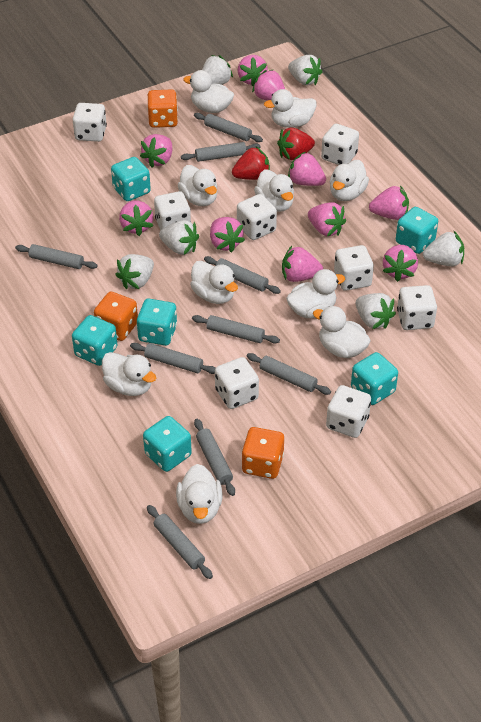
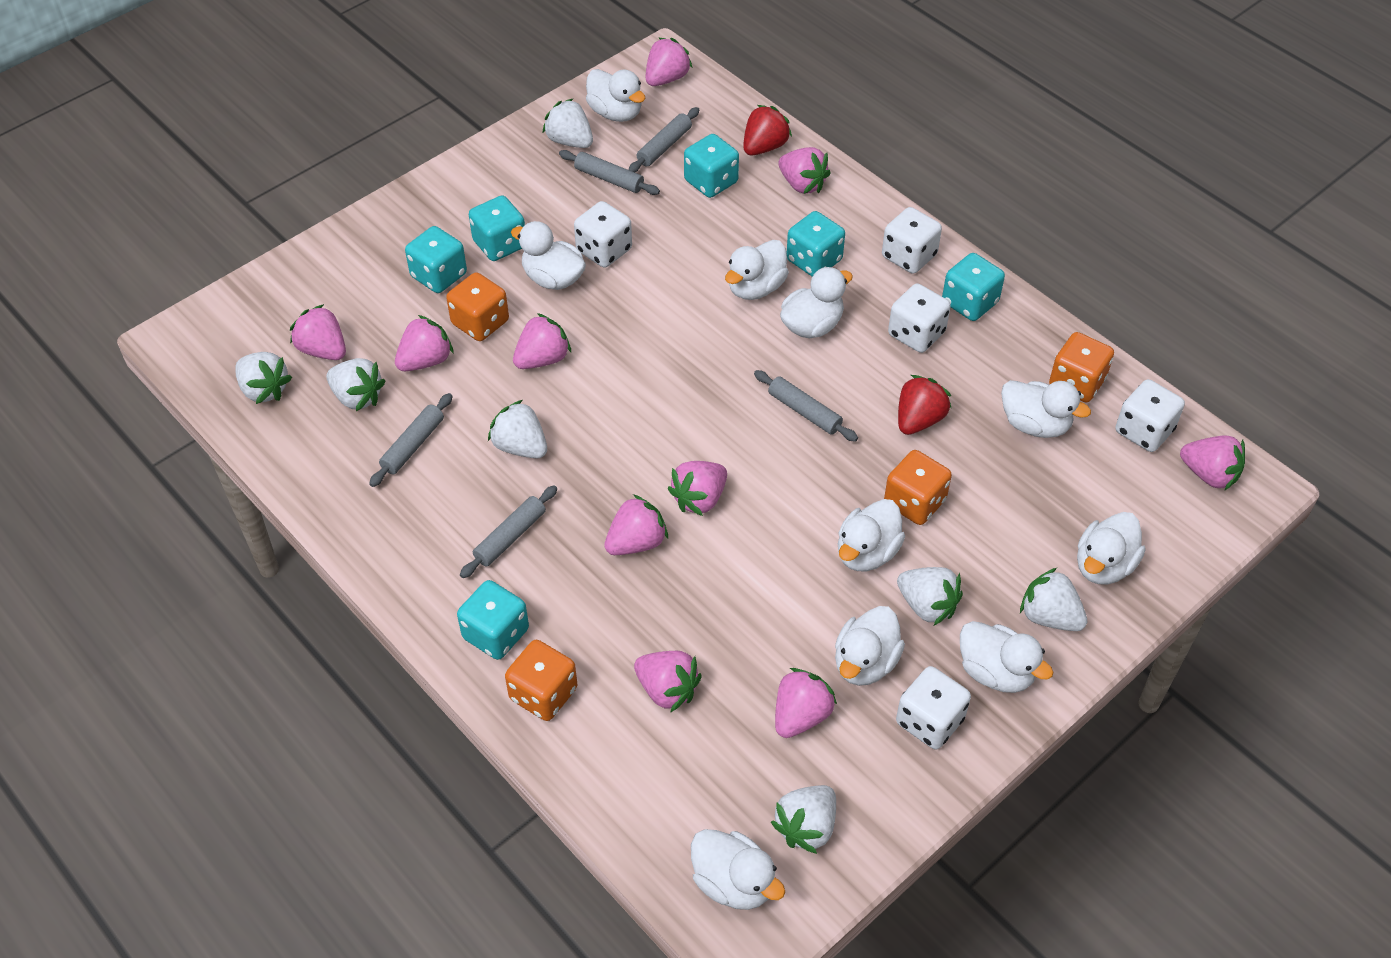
grey rolling pin: [15,244,98,269] [130,343,215,374] [147,505,213,579] [181,142,261,162] [192,315,280,344] [194,113,263,142] [194,419,235,496] [204,256,281,294] [247,353,331,395] = 9 -> [369,393,453,487] [460,485,557,578] [559,150,660,195] [628,107,699,172] [754,370,858,442] = 5
orange dice: [94,292,138,341] [147,89,178,128] [242,427,284,479] = 3 -> [446,272,509,341] [505,640,577,721] [884,450,952,525] [1049,332,1114,402] = 4
white dice: [73,103,107,142] [154,191,191,231] [215,357,259,409] [237,194,277,240] [321,124,359,165] [326,385,371,438] [334,245,374,291] [397,285,437,330] = 8 -> [574,201,632,268] [882,207,942,274] [888,283,951,353] [896,666,971,749] [1115,379,1185,452] = 5
white strawberry: [115,254,154,289] [159,220,199,255] [202,55,233,85] [288,55,322,85] [356,293,396,329] [423,231,464,266] = 6 -> [235,352,292,404] [326,358,386,411] [488,400,547,458] [542,98,593,148] [771,785,836,854] [897,567,963,626] [1020,568,1088,631] = 7

